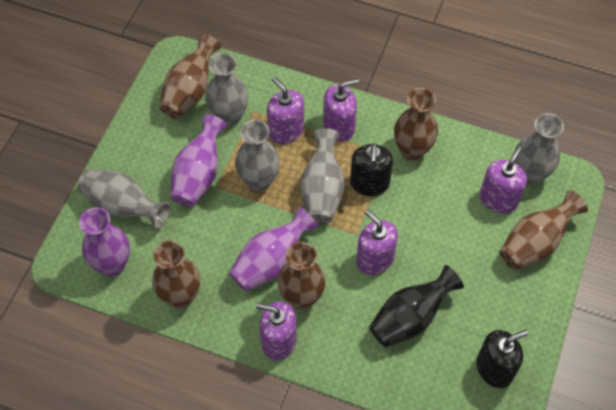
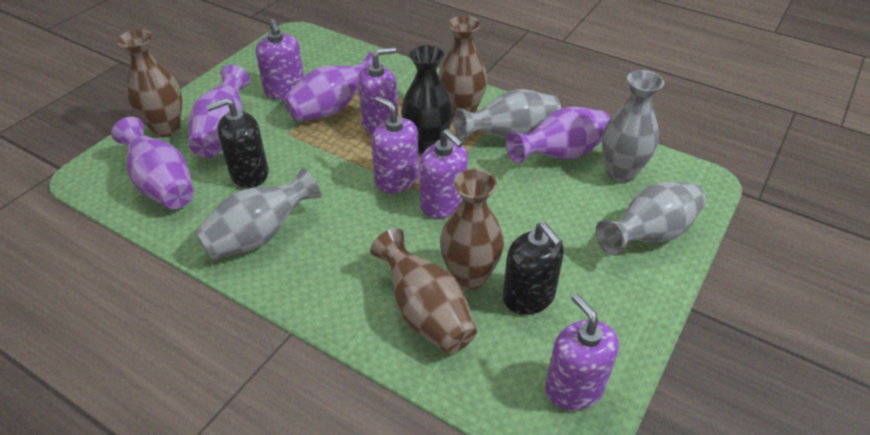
brown vase: [152,241,200,308] [159,33,221,119] [278,242,326,310] [394,88,438,161] [500,190,588,270] = 5 -> [117,30,182,137] [370,228,477,354] [438,16,487,120] [440,169,504,290] = 4
grey vase: [78,169,170,228] [205,53,248,127] [235,120,280,192] [300,128,345,224] [515,113,564,185] = 5 -> [194,167,321,260] [454,89,561,140] [595,182,706,256] [602,70,664,182] = 4
purple vase: [79,208,130,277] [170,114,227,207] [229,207,318,292] = 3 -> [111,117,194,209] [189,65,250,158] [283,52,380,121] [506,107,610,164] = 4

